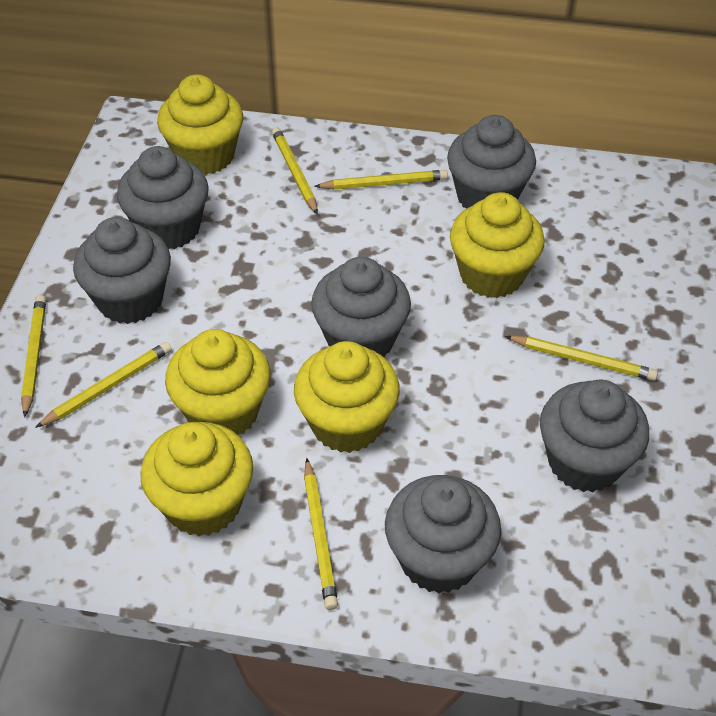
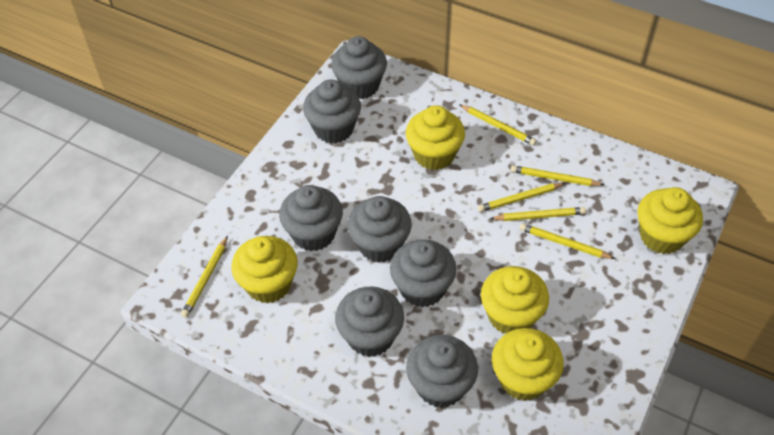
grey cupcake: [73,217,171,324] [117,146,209,249] [311,257,411,358] [385,475,501,594] [447,115,536,208] [540,380,649,492] = 6 -> [279,185,343,251] [303,79,361,143] [331,36,387,99] [335,287,404,357] [348,196,412,263] [390,239,457,307] [406,335,478,408] = 7

